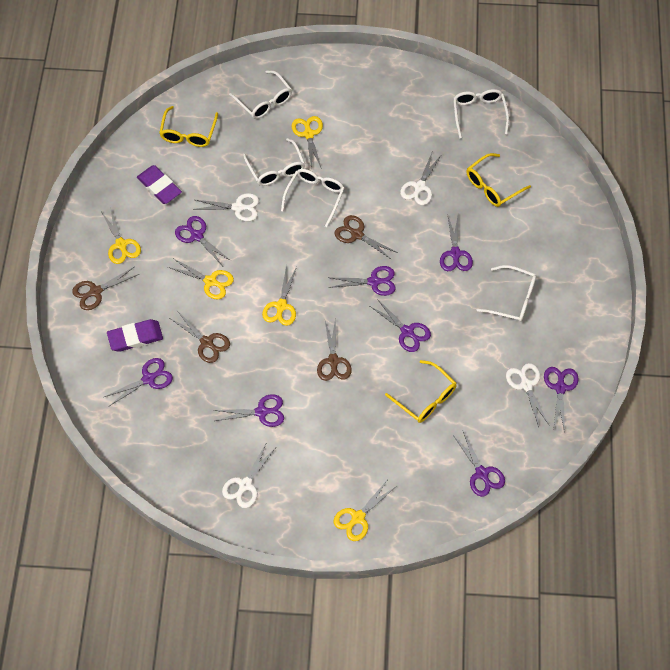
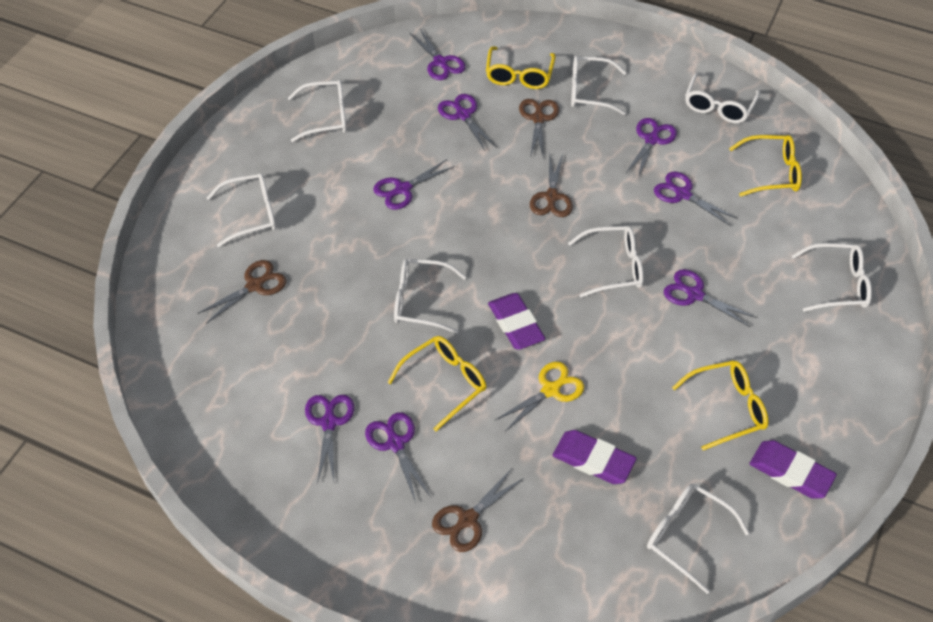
purple eraser: [107,319,163,352] [137,165,182,204] = 2 -> [488,293,546,350] [552,430,636,484] [750,440,837,499] = 3
white glasses: [229,70,292,119] [243,138,305,186] [281,169,344,227] [453,89,509,138] [477,265,537,322] = 5 -> [207,173,276,247] [288,80,347,142] [394,259,466,334] [568,226,643,298] [571,56,627,115] [647,484,749,594] [685,72,760,123] [792,243,872,312] = 8
white scissors: [196,193,259,221] [222,442,275,508] [400,153,442,205] [506,363,550,427] = 4 -> none = 0
yellow glasses: [159,106,218,147] [385,360,457,423] [467,153,531,207] = 3 -> [388,336,486,431] [486,46,556,89] [672,361,768,450] [729,135,802,197] = 4
yellow scissors: [102,207,141,264] [168,258,234,299] [262,265,297,326] [291,116,323,170] [334,479,395,541] = 5 -> [494,362,584,432] = 1

